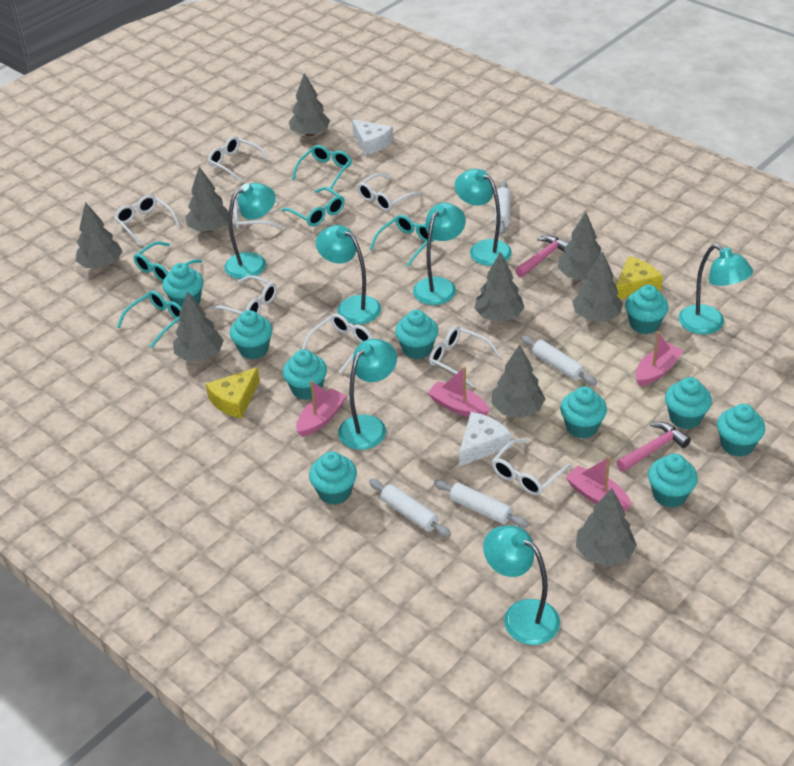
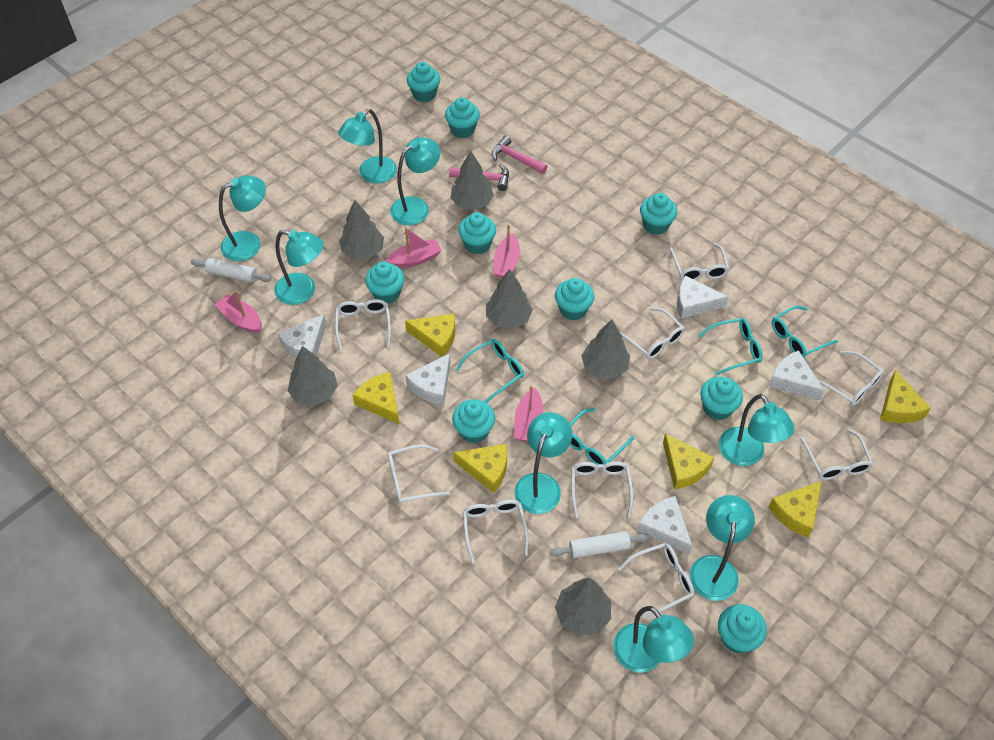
grey tree: [76,202,123,268] [173,291,224,361] [186,167,229,232] [289,73,330,136] [474,252,525,322] [491,344,545,418] [558,212,601,280] [572,251,623,321] [576,488,637,566] = 9 -> [288,346,338,406] [339,200,384,259] [450,151,494,210] [486,269,533,329] [555,578,611,636] [581,320,630,379] = 6
turquoise cupcake: [162,263,203,307] [230,310,272,359] [283,349,327,400] [309,451,357,505] [395,310,438,359] [560,386,607,439] [625,285,669,334] [648,454,698,508] [665,377,712,429] [717,404,765,457] = 10 -> [365,261,404,303] [407,62,440,102] [445,97,480,138] [452,399,495,443] [458,212,496,254] [555,278,594,321] [640,193,677,235] [700,377,743,420] [718,604,767,653] = 9
turquoise glasses: [117,291,182,348] [133,241,202,282] [281,187,345,226] [292,145,352,189] [370,215,435,267] = 5 -> [456,339,524,403] [570,408,634,465] [698,318,763,375] [772,305,838,358] = 4
turquoise lamp: [224,183,276,279] [316,225,381,324] [338,339,397,450] [413,203,466,305] [455,169,512,266] [483,525,560,645] [679,244,753,335] = 7 -> [219,175,266,261] [274,230,323,305] [338,109,397,183] [390,137,440,225] [514,412,572,514] [613,606,694,672] [690,495,755,601] [719,394,795,466] = 8
white cheese: [352,119,393,156] [459,412,511,467] = 2 -> [278,314,326,358] [405,353,451,405] [637,496,692,555] [677,275,729,319] [768,350,824,400] = 5
white glasses: [114,195,180,245] [208,136,270,182] [210,275,277,314] [234,194,282,229] [302,314,373,373] [357,173,421,211] [429,326,500,387] [492,439,572,496] = 8 -> [335,299,391,351] [388,445,450,503] [463,500,529,563] [571,462,633,518] [618,543,694,619] [620,307,685,359] [670,243,729,280] [800,429,873,480] [818,351,884,406] = 9
white rolling pin: [369,479,451,537] [434,480,529,528] [495,181,511,235] [521,335,597,385] = 4 -> [191,258,271,283] [550,531,650,558] = 2
yellow cheese: [206,367,260,419] [616,256,663,299] = 2 -> [352,372,399,424] [405,313,455,357] [453,444,507,493] [663,433,714,490] [769,481,822,537] [880,370,931,423] = 6

